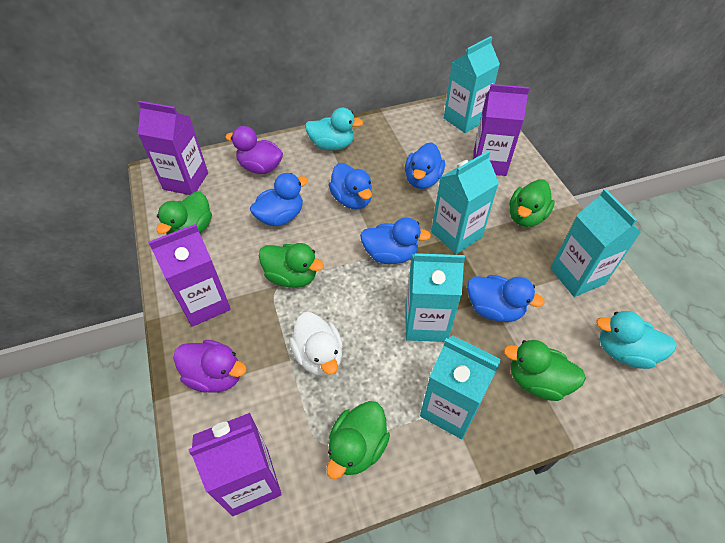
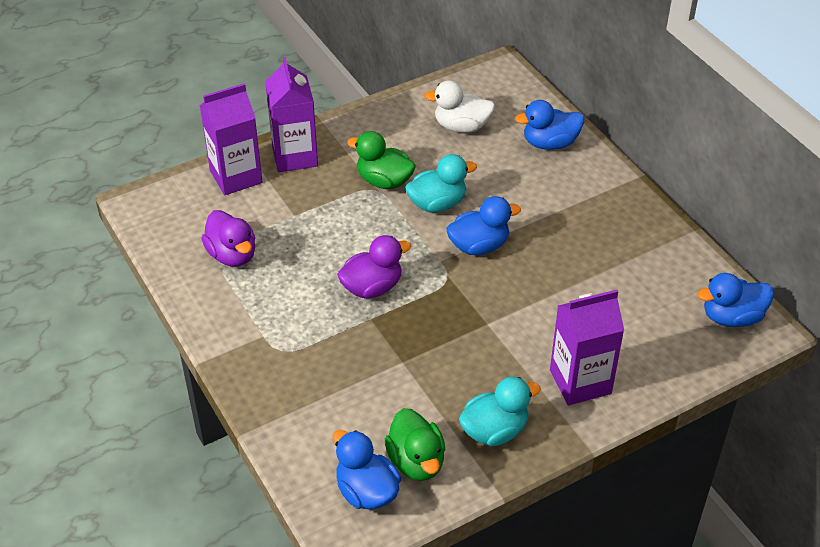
blue duck: [250,173,308,226] [328,163,372,209] [360,218,431,264] [405,142,445,189] [467,275,545,322] = 5 -> [333,430,401,510] [446,196,521,255] [515,100,584,150] [697,273,774,327] = 4
green duck: [156,191,212,235] [259,243,324,288] [326,401,390,479] [504,340,586,401] [509,180,555,227] = 5 -> [347,131,416,189] [385,408,445,481] = 2
purple carton: [138,101,208,195] [148,224,231,327] [188,413,282,516] [473,84,530,176] = 4 -> [200,83,263,195] [265,57,318,172] [550,290,624,405] = 3
turquoise carton: [406,253,465,342] [420,335,501,439] [431,150,499,254] [444,36,500,133] [551,189,641,297] = 5 -> none = 0

